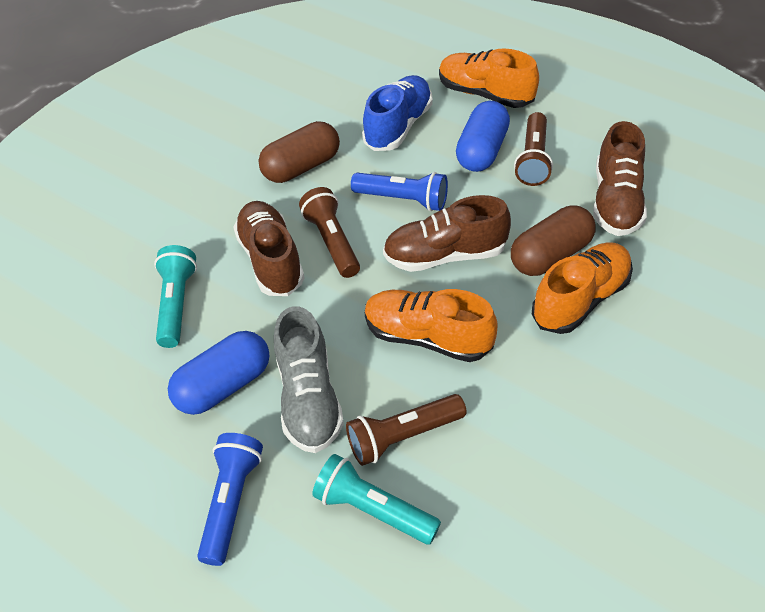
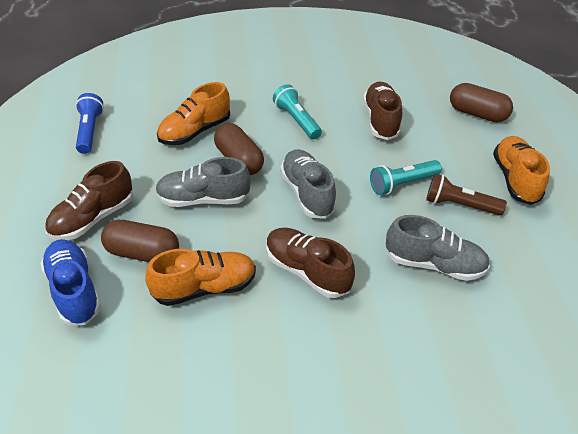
blue capsule: [168,331,270,415] [456,101,510,172] = 2 -> none = 0
blue flashlight: [197,433,263,566] [351,172,448,211] = 2 -> [76,93,104,154] = 1
brown capsule: [258,121,340,183] [511,205,596,276] = 2 -> [101,220,179,262] [214,123,264,175] [450,83,513,122] = 3
brown flashlight: [299,187,360,278] [346,394,466,466] [514,112,553,186] = 3 -> [426,174,507,216] = 1
grey shoe: [274,306,344,453] = 1 -> [155,157,251,207] [280,149,337,219] [385,215,490,281] = 3

